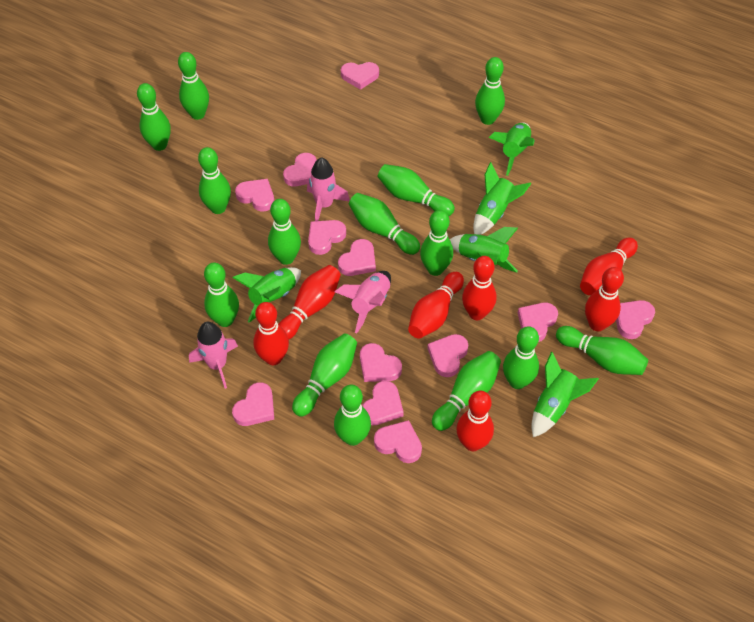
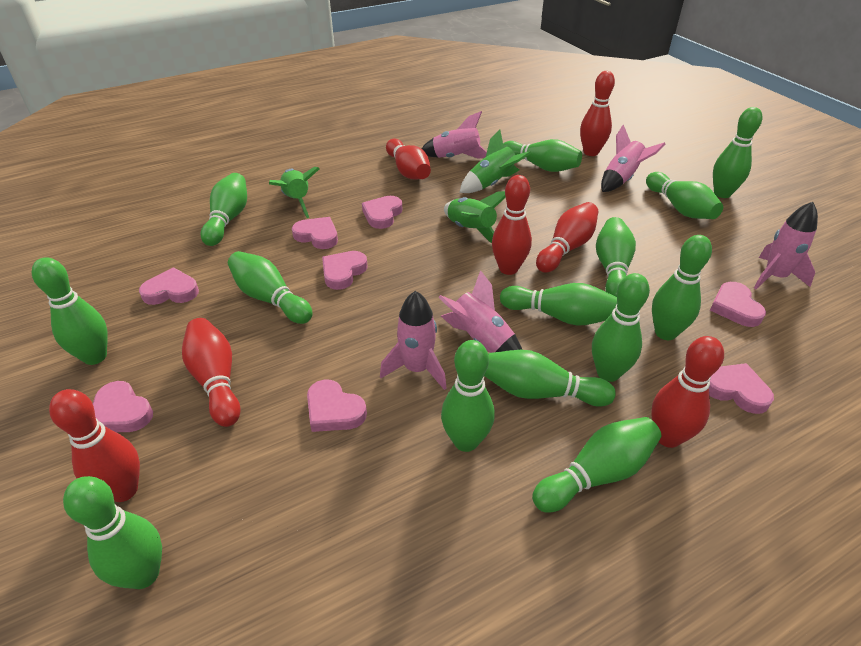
green rocket: [232,267,301,323] [450,227,518,272] [473,162,531,235] [489,122,535,176] [531,352,599,437] = 5 -> [269,167,320,218] [444,191,506,243] [459,130,531,193] = 3
pink heart: [232,382,274,426] [235,179,274,212] [283,153,316,186] [308,220,346,255] [338,239,376,276] [341,62,379,90] [360,343,402,382] [362,381,404,425] [374,420,422,463] [427,334,468,377] [518,303,558,342] [616,300,655,339] = 12 -> [93,381,153,432] [139,268,199,305] [292,217,338,249] [307,380,367,432] [322,251,367,290] [362,196,402,229] [709,363,774,414] [710,282,766,327] = 8
pink rocket: [189,322,238,389] [307,157,350,221] [335,271,391,333] = 3 -> [380,291,447,390] [422,111,487,159] [438,270,522,353] [601,124,665,192] [754,202,818,289] = 5

